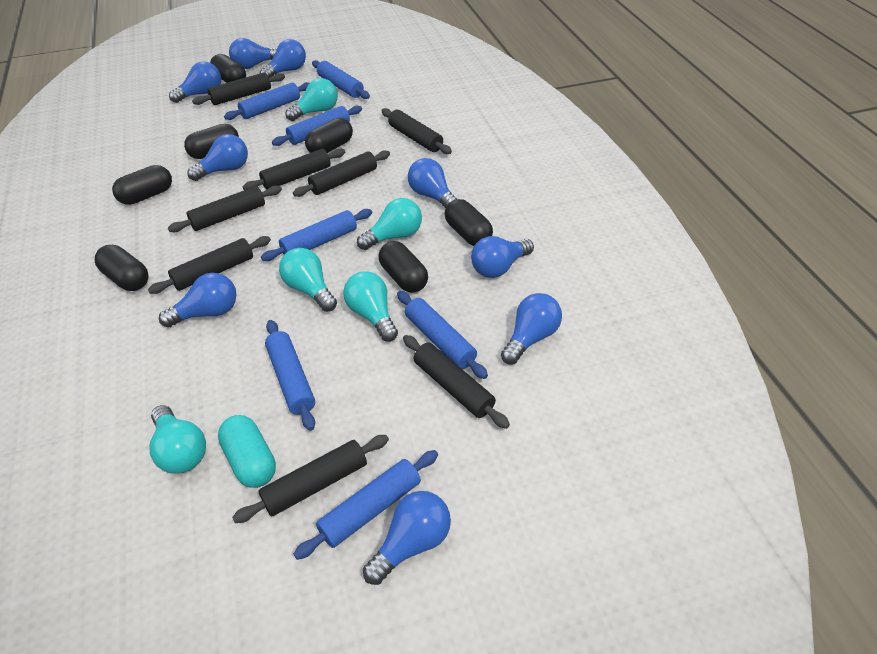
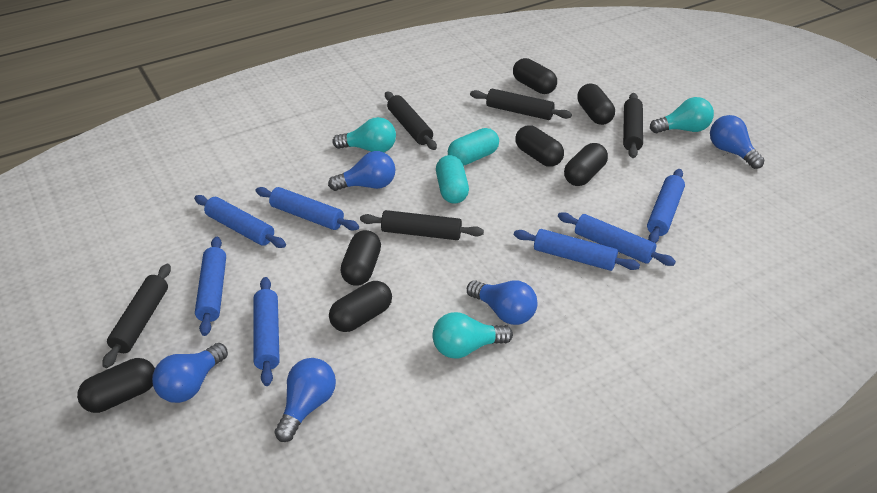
black rolling pin: [148,236,271,294] [168,185,282,232] [192,72,285,105] [232,435,389,523] [243,148,345,190] [293,150,390,197] [381,108,452,154] [403,335,510,429] = 8 -> [103,264,171,368] [360,210,484,240] [385,92,437,150] [470,89,572,120] [623,93,643,158] = 5
blue light bulb: [159,273,236,327] [169,61,221,103] [187,134,248,181] [229,38,277,69] [260,39,306,78] [363,491,451,585] [408,158,457,208] [471,236,534,278] [501,293,562,364] = 9 -> [152,343,228,403] [274,358,336,442] [328,151,395,191] [467,280,538,325] [710,115,764,169] = 5
turquoise capsule: [218,415,276,488] = 1 -> [436,155,469,203] [448,128,499,166] = 2
turquoise light bulb: [150,405,206,474] [279,248,337,312] [285,78,338,121] [343,271,398,342] [357,198,422,250] = 5 -> [332,117,396,152] [432,312,513,358] [650,97,714,133] = 3

